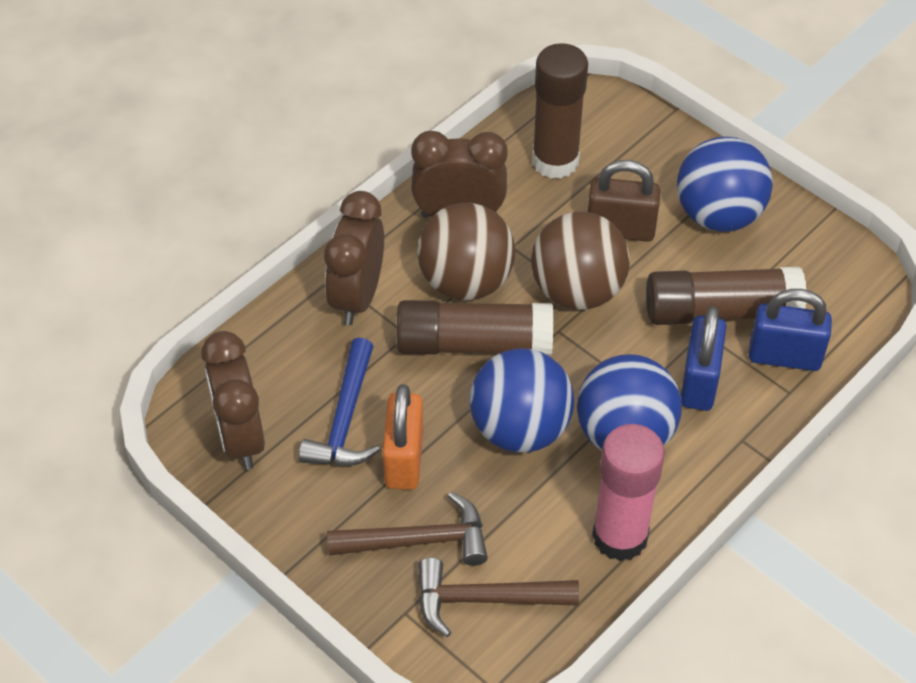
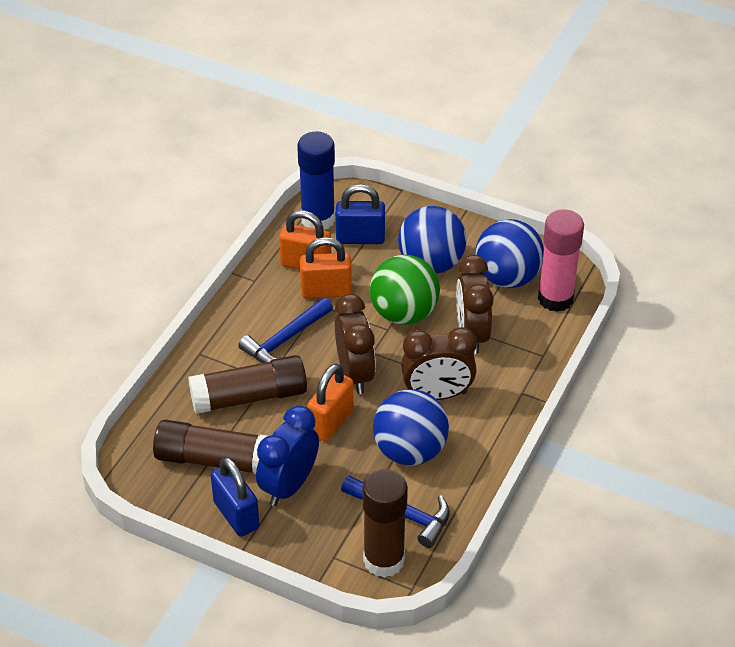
blue clock: none = 0 -> [256,405,319,506] = 1
blue glue stick: none = 0 -> [297,131,335,230] = 1
blue hammer: [299,338,380,466] = 1 -> [238,297,333,363] [341,476,450,548] = 2
brown ball: [417,203,515,300] [531,211,630,310] = 2 -> none = 0
brown hammer: [327,492,488,566] [418,558,579,637] = 2 -> none = 0
brown padlock: [588,160,661,242] = 1 -> none = 0
green ball: none = 0 -> [370,255,440,325] = 1
orange padlock: [383,384,423,490] = 1 -> [279,210,331,270] [300,237,352,299] [307,364,354,441] = 3

